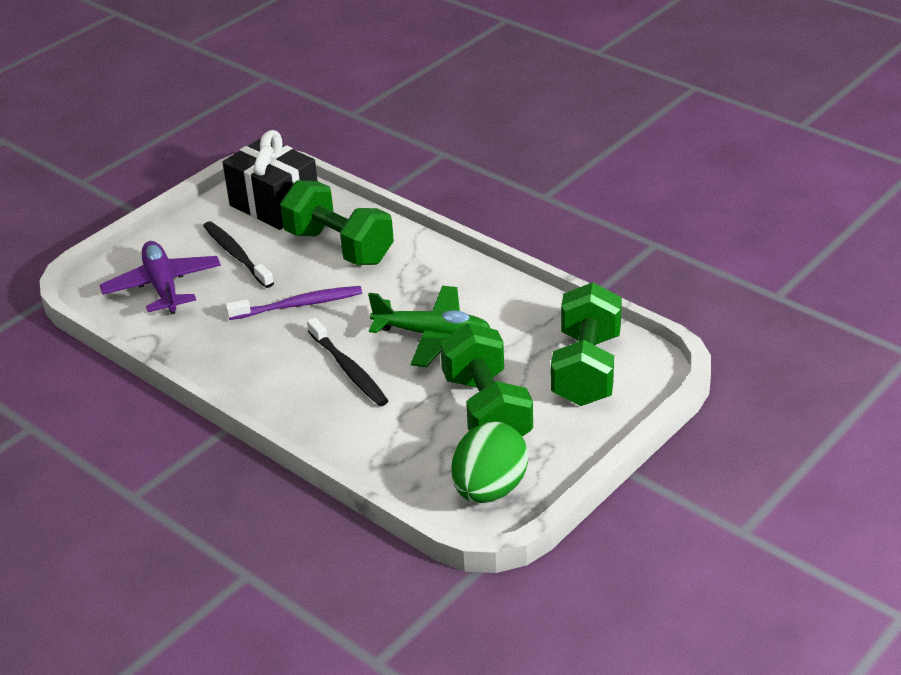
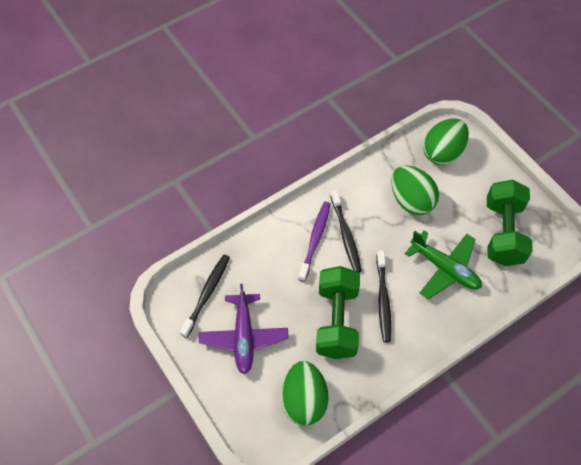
black gift: [223,130,318,230] = 1 -> none = 0
black toothbrush: [203,221,274,288] [307,318,388,406] = 2 -> [180,255,230,338] [330,190,362,273] [376,250,391,342] = 3
green dumbbell: [280,180,394,265] [440,323,533,437] [551,282,622,406] = 3 -> [316,266,360,359] [487,180,533,266] = 2
green egg: [451,422,528,503] = 1 -> [281,361,329,426] [391,165,439,215] [423,118,469,165] = 3

